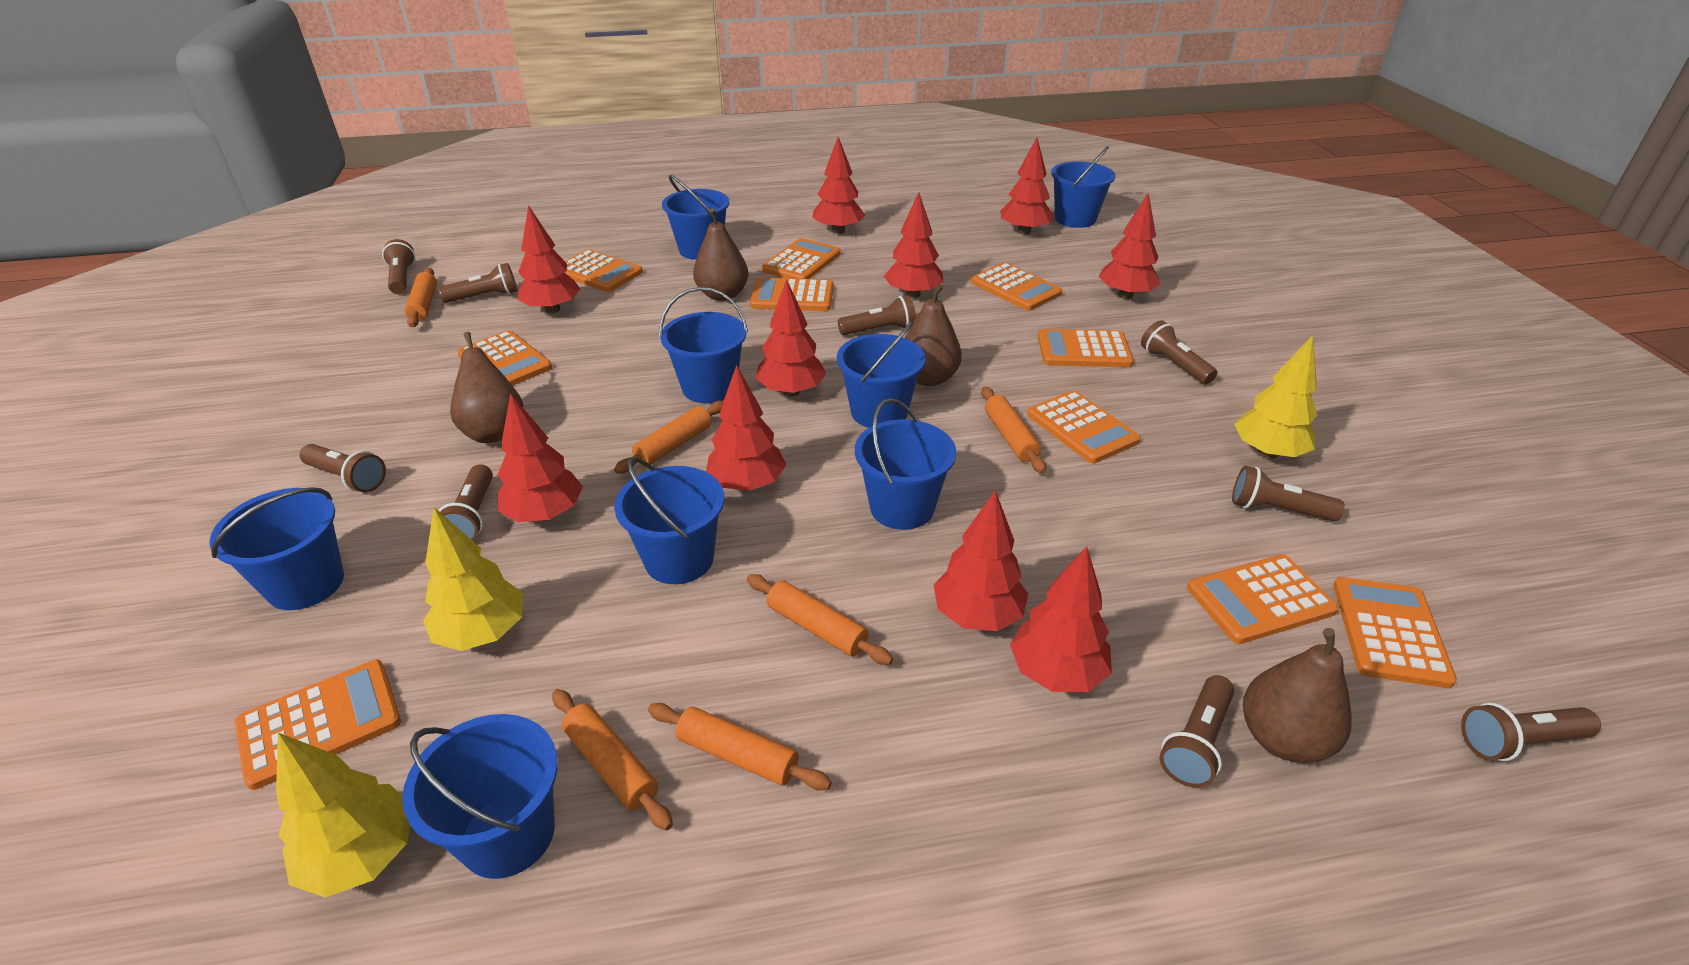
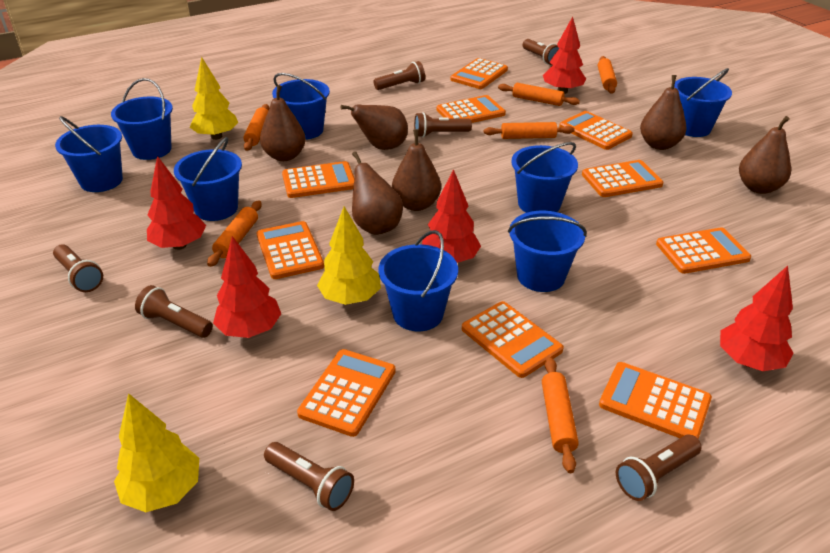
brown flashlight: [300,444,386,493] [382,239,415,294] [438,263,518,303] [438,464,493,541] [838,296,916,335] [1141,320,1217,384] [1159,675,1234,788] [1232,466,1345,521] [1461,702,1601,761] = 9 -> [53,244,103,292] [135,285,213,338] [264,442,354,511] [373,61,425,90] [414,112,472,138] [523,39,559,65] [616,435,702,501] = 7
brown pear: [450,332,523,443] [693,208,748,301] [905,284,962,386] [1243,628,1352,763] = 4 -> [260,85,306,161] [340,104,408,150] [352,151,403,235] [392,129,441,211] [640,75,687,150] [739,116,791,194] = 6
red tree: [498,393,583,522] [517,205,580,313] [706,365,786,491] [756,279,826,397] [813,137,865,234] [884,192,943,298] [934,490,1028,631] [1000,138,1054,235] [1010,547,1112,692] [1099,192,1161,299] = 10 -> [147,156,206,250] [213,236,281,338] [422,169,481,263] [543,17,586,94] [720,266,794,371] = 5

